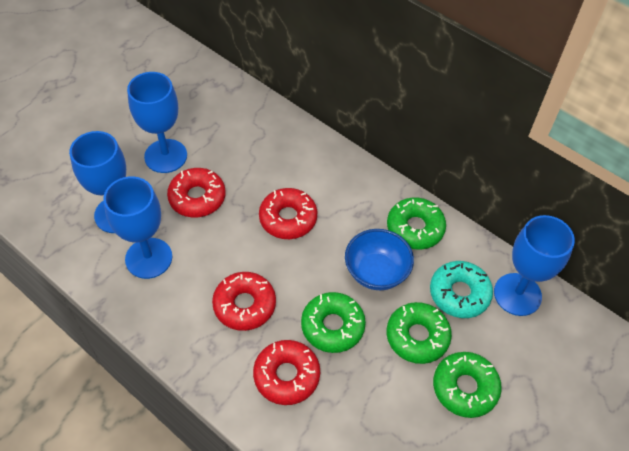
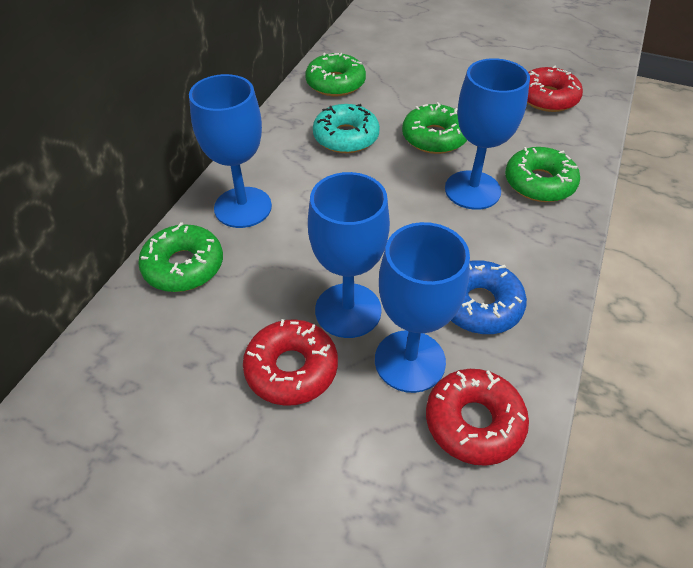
blue bowl: [345,229,414,290] = 1 -> none = 0
blue donut: none = 0 -> [451,260,527,334] = 1
red donut: [167,168,226,218] [212,272,276,331] [253,340,320,405] [259,188,317,239] = 4 -> [243,319,338,406] [426,369,529,466] [527,66,583,112] = 3

